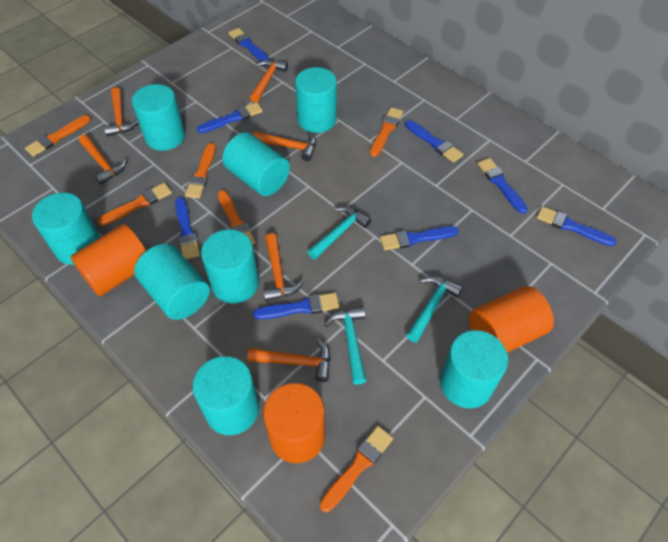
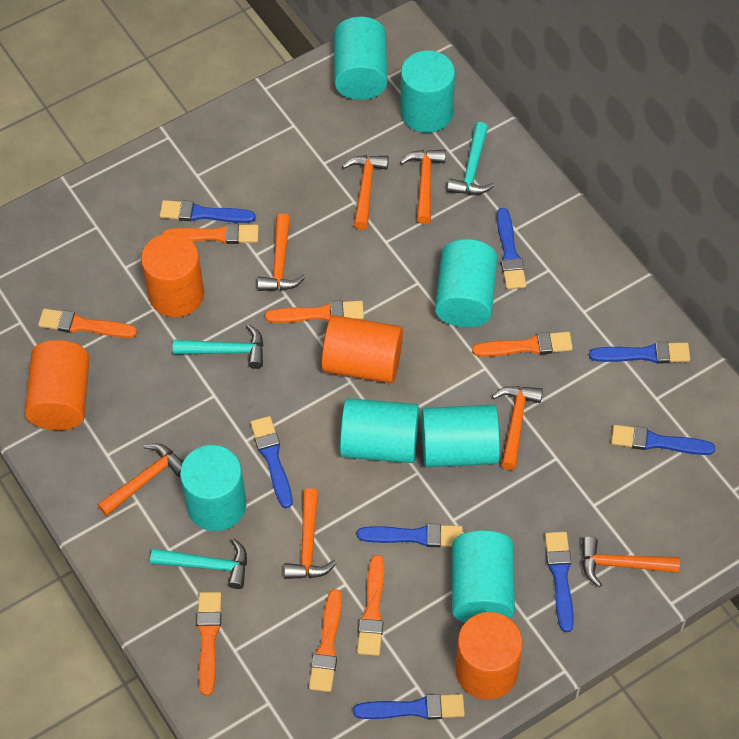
orange brush: [25,115,91,157] [98,183,172,226] [185,143,216,198] [218,190,255,245] [320,426,393,512] [370,107,403,157] = 6 -> [38,309,137,338] [162,223,259,244] [197,592,221,696] [265,300,364,323] [309,589,342,692] [357,555,384,656] [472,332,573,357] = 7
orange cylinder: [71,224,147,296] [263,383,325,463] [469,286,554,353] = 3 -> [25,340,90,430] [141,233,204,317] [322,315,403,383] [456,612,523,700] = 4
orange hammer: [79,134,127,185] [104,87,138,136] [247,339,331,382] [250,60,288,102] [253,131,316,161] [263,233,303,302] = 6 -> [97,443,183,516] [257,213,306,291] [284,488,337,579] [342,155,389,230] [400,150,446,224] [492,386,543,470] [582,536,680,587] = 7
turquoise cylinder: [32,193,100,265] [132,84,185,151] [134,244,210,320] [192,356,259,435] [201,229,259,304] [222,132,290,196] [295,67,337,133] [440,330,508,408] = 8 -> [180,445,246,531] [334,17,387,100] [340,398,419,463] [401,50,455,133] [421,405,500,467] [435,239,498,328] [452,531,515,622] = 7

